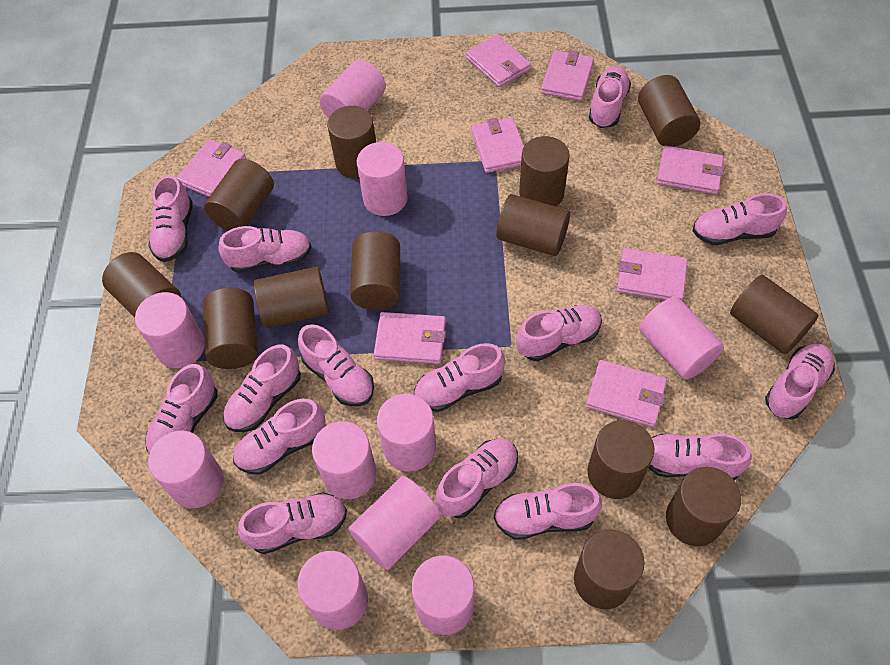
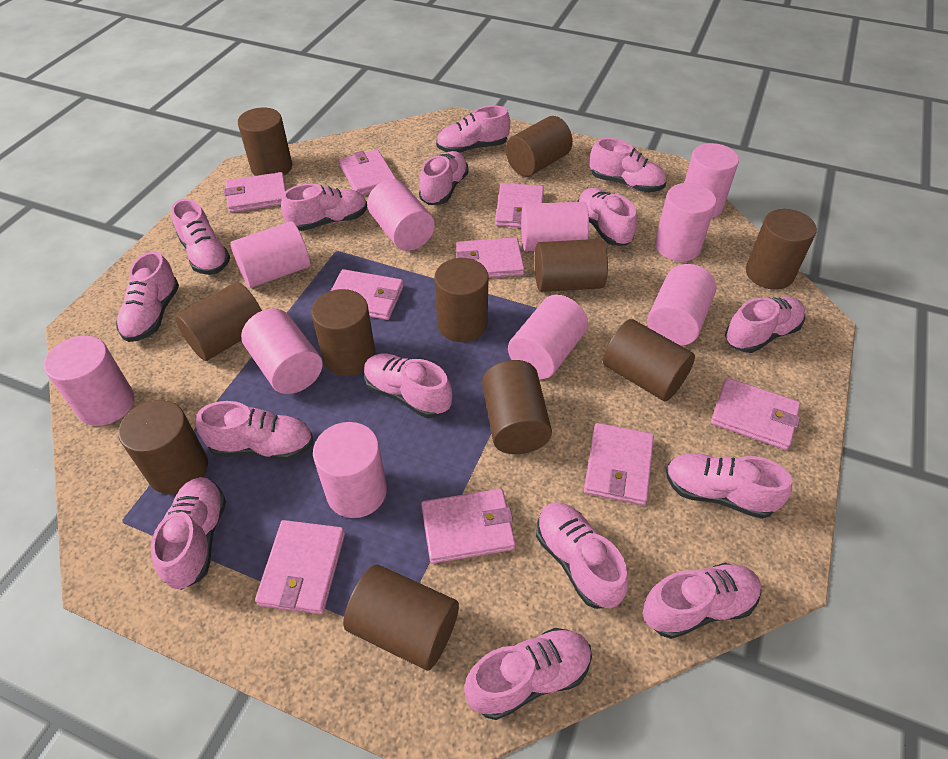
brown cylinder: [102,252,181,318] [203,287,258,369] [204,159,274,231] [254,266,329,328] [327,106,376,179] [350,231,400,310] [496,194,570,256] [519,136,570,207] [574,530,644,609] [587,420,654,499] [638,75,700,147] [666,467,741,546] [730,275,819,354] = 13 -> [118,400,208,495] [175,282,262,361] [238,107,292,176] [311,289,376,376] [343,565,459,671] [434,258,489,342] [482,360,552,454] [506,116,573,177] [535,239,608,292] [603,319,695,402] [746,209,817,290] = 11
pink wallet: [176,139,246,197] [374,312,446,364] [466,35,531,87] [471,117,524,173] [541,50,594,101] [586,360,667,427] [617,248,688,300] [657,145,724,195] = 8 -> [224,172,286,213] [255,520,345,614] [331,269,404,320] [339,150,397,195] [421,489,516,564] [456,237,525,278] [495,183,544,228] [584,423,654,505] [711,378,801,450] = 9

